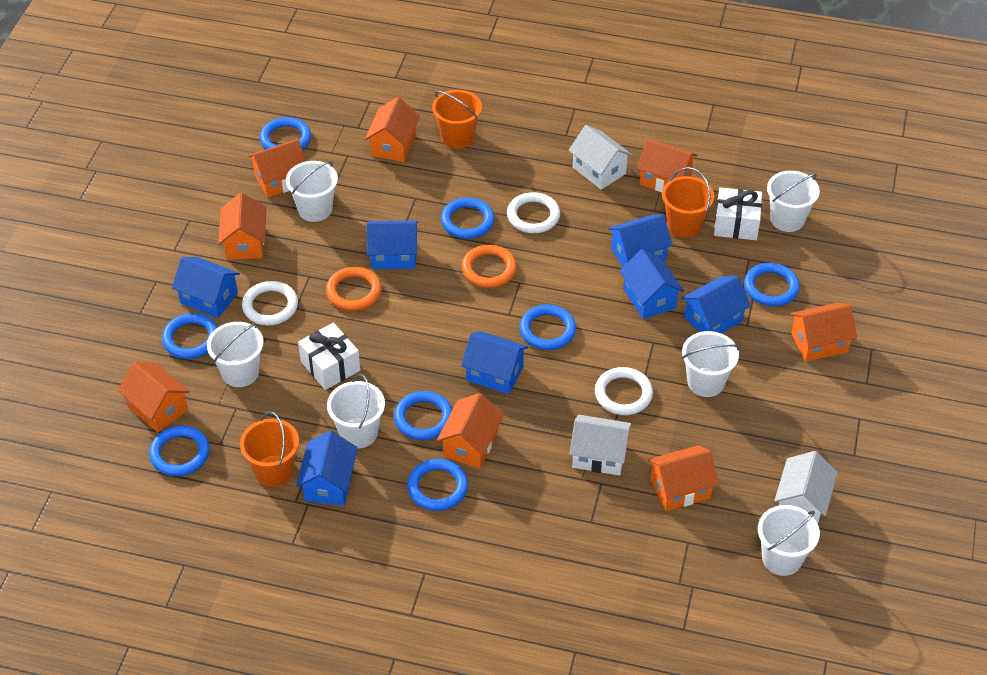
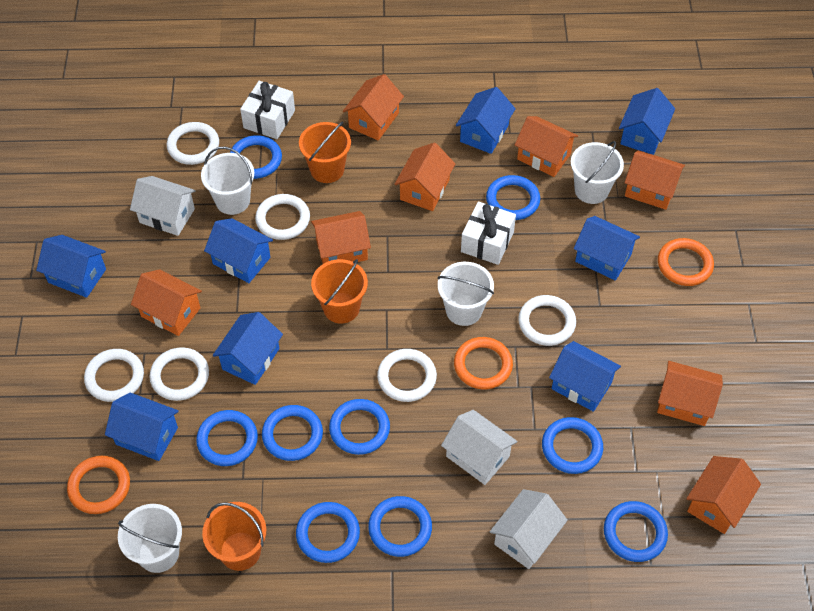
blue house: [172,257,240,318] [296,430,358,506] [366,221,418,269] [461,331,528,394] [608,215,672,267] [619,249,684,319] [681,276,751,333] = 7 -> [36,235,106,298] [105,392,179,461] [204,218,273,283] [213,312,283,385] [456,87,516,154] [549,341,621,412] [574,216,640,280] [619,88,675,155] = 8
blue ring: [149,426,210,476] [162,313,218,359] [260,117,311,150] [394,391,452,440] [407,459,468,511] [441,198,494,239] [519,305,576,350] [744,263,800,307] = 8 -> [196,410,258,466] [230,135,282,179] [262,405,323,461] [296,502,360,563] [329,399,390,455] [368,496,432,557] [486,175,540,220] [542,417,603,474] [604,501,668,562] = 9
orange ring: [326,267,382,311] [462,245,517,288] = 2 -> [67,456,130,514] [454,337,513,389] [658,238,714,286] = 3
white bucket: [207,322,264,387] [286,161,338,222] [327,374,385,448] [682,331,740,397] [758,505,820,576] [767,171,820,232] = 6 -> [118,504,182,573] [201,147,254,215] [438,262,494,326] [571,141,624,204] = 4
white ring: [242,281,298,326] [507,192,560,233] [595,367,653,415] = 3 -> [84,349,144,402] [149,347,209,401] [167,122,219,165] [255,194,310,240] [377,349,437,402] [518,295,576,346] = 6

